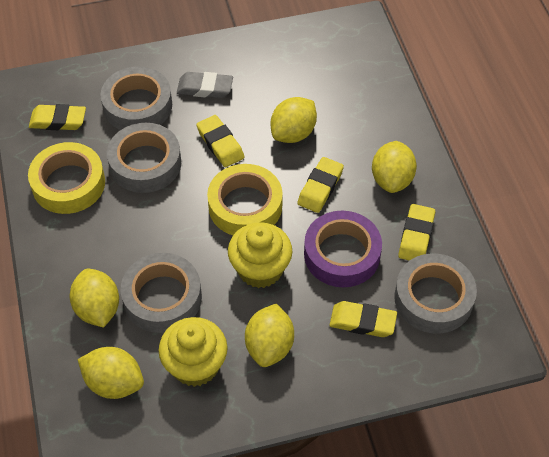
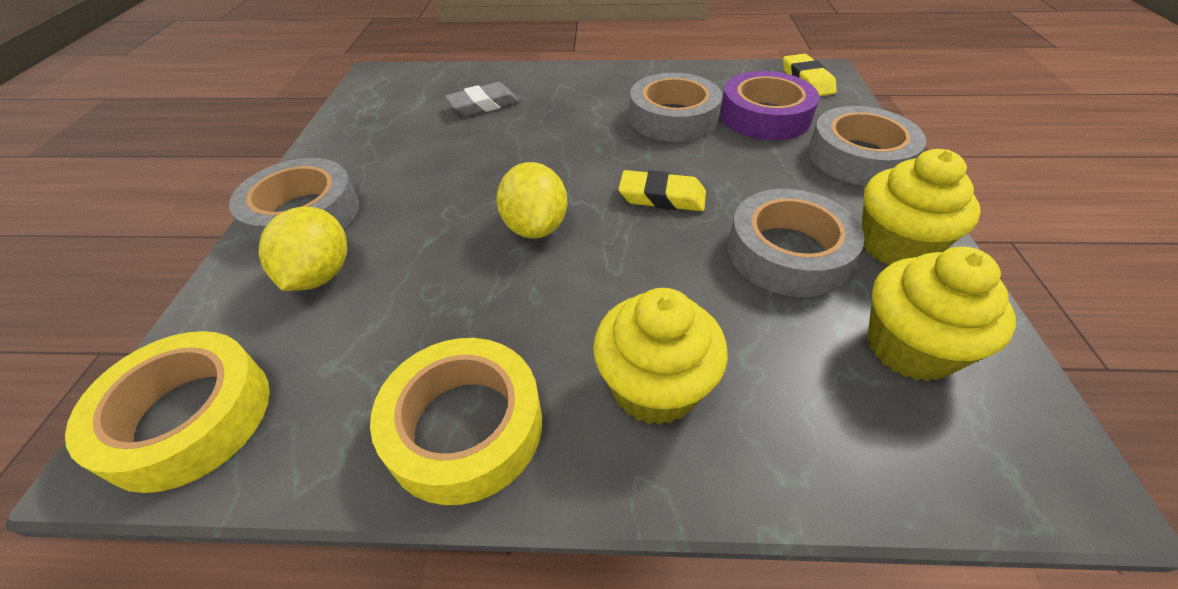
yellow cupcake: [158,317,228,387] [228,222,292,288] = 2 -> [593,288,728,425] [861,149,981,265] [867,247,1016,381] = 3
yellow eraser: [29,104,86,130] [196,115,244,167] [297,157,344,213] [330,301,397,337] [398,204,435,261] = 5 -> [618,170,706,211] [783,54,837,96] = 2
yellow lemon: [70,269,119,328] [78,347,144,399] [245,303,294,367] [271,97,317,143] [372,141,417,193] = 5 -> [259,207,347,291] [496,162,567,239] = 2

